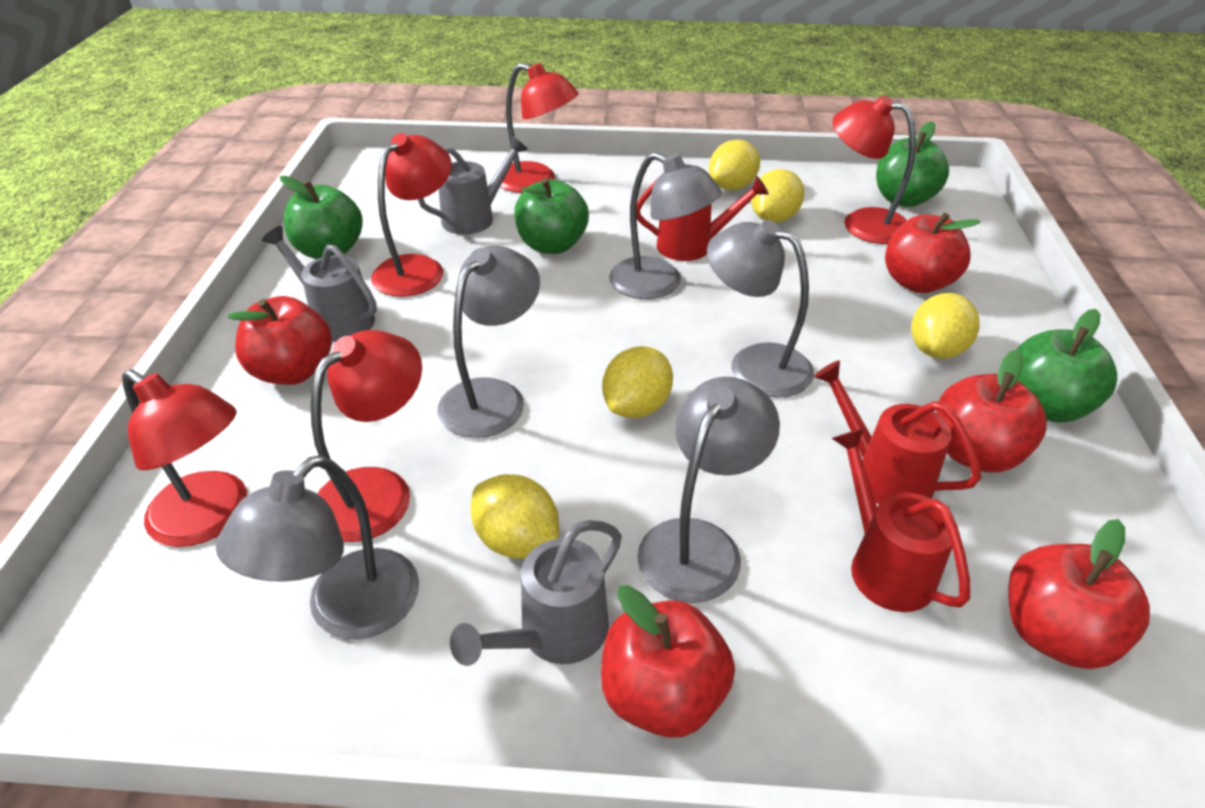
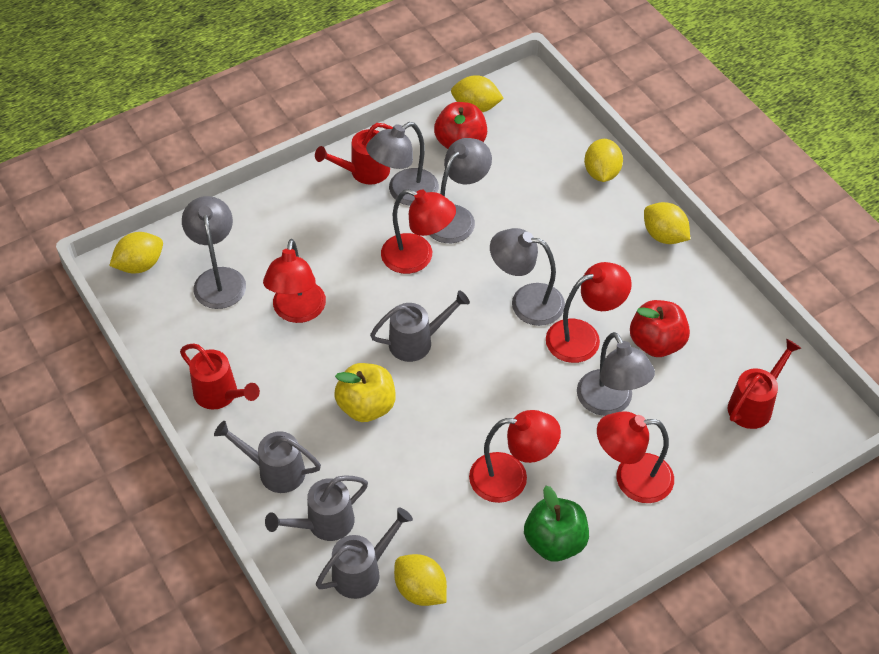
green apple: [280,176,363,259] [514,178,589,254] [876,121,949,207] [1016,309,1117,423] = 4 -> [524,486,589,562] = 1
grey watering can: [262,226,377,342] [418,136,528,235] [450,520,622,666] = 3 -> [214,421,321,493] [265,475,368,541] [316,507,413,599] [370,290,470,362] = 4
red apple: [227,296,332,385] [601,585,735,738] [885,213,980,293] [936,350,1047,473] [1008,519,1150,669] = 5 -> [434,102,487,149] [630,300,690,357] = 2
yellow apple: none = 0 -> [334,363,395,422] = 1

